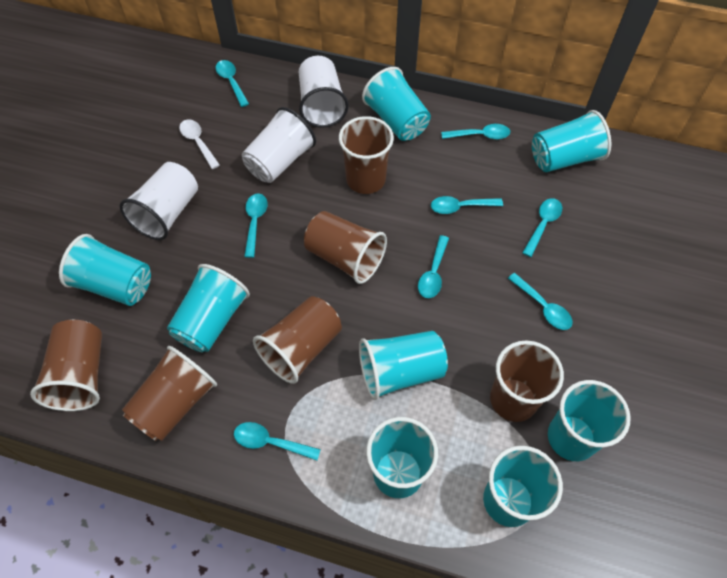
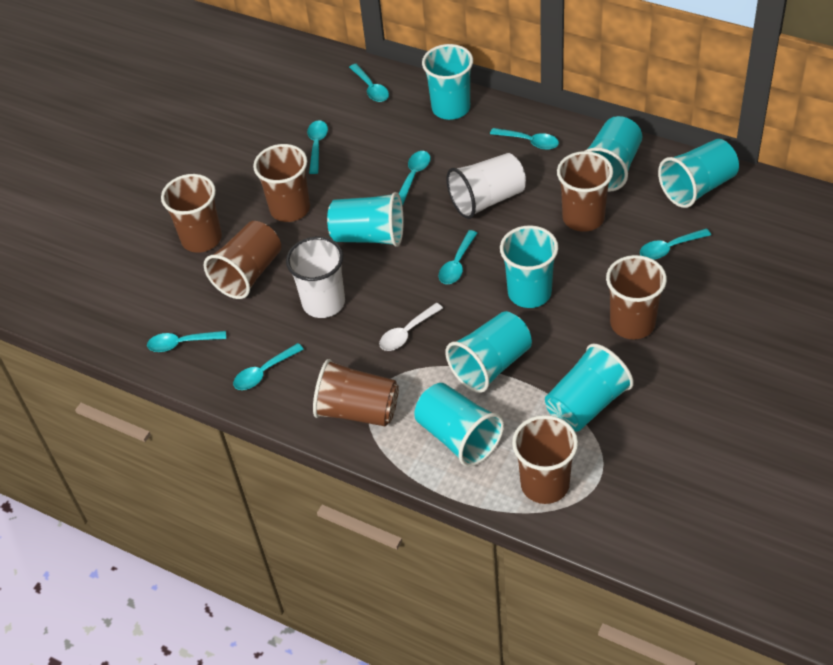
brown cup: [30,320,102,411] [122,346,217,441] [253,296,342,384] [304,211,387,284] [339,116,394,194] [490,340,564,422] = 6 -> [161,174,222,253] [204,221,281,299] [253,144,310,222] [313,359,399,426] [512,415,578,504] [557,151,613,232] [606,255,667,339] = 7
white cup: [119,162,198,240] [242,107,316,183] [299,56,349,128] = 3 -> [286,237,345,318] [446,153,526,219] = 2

